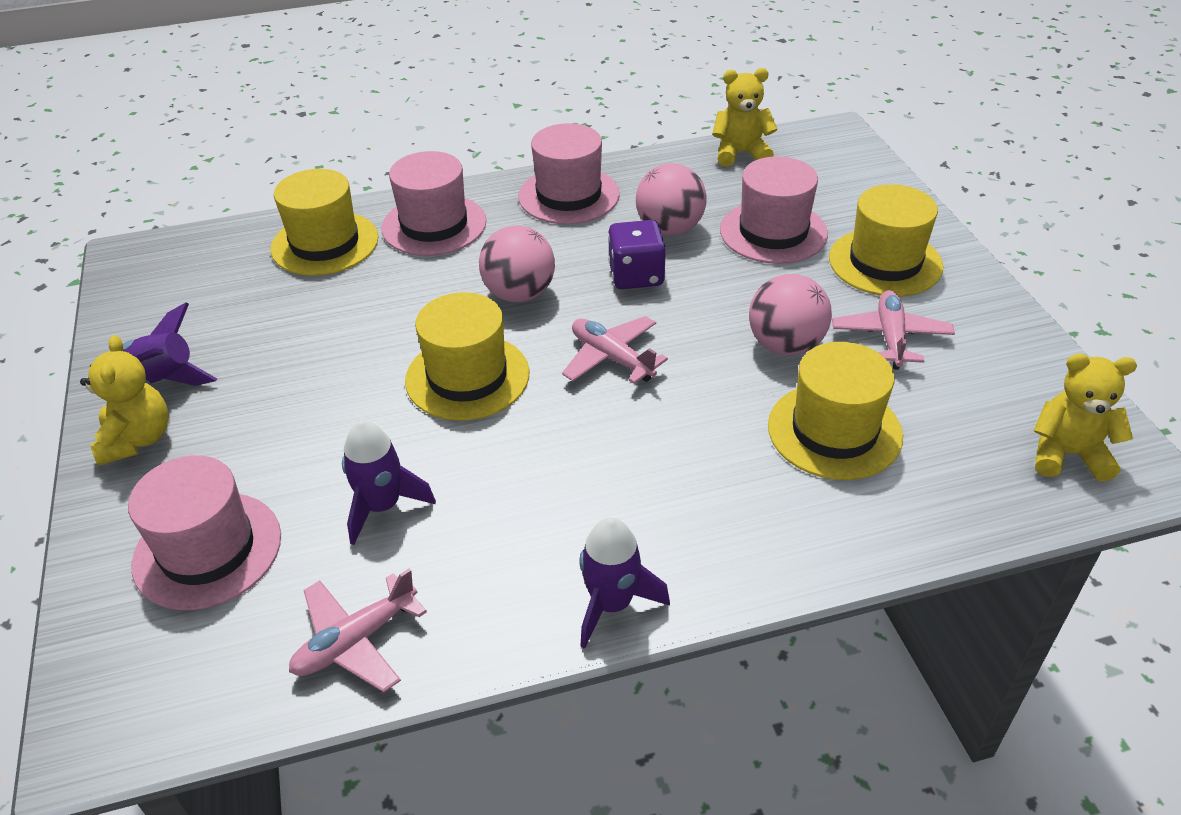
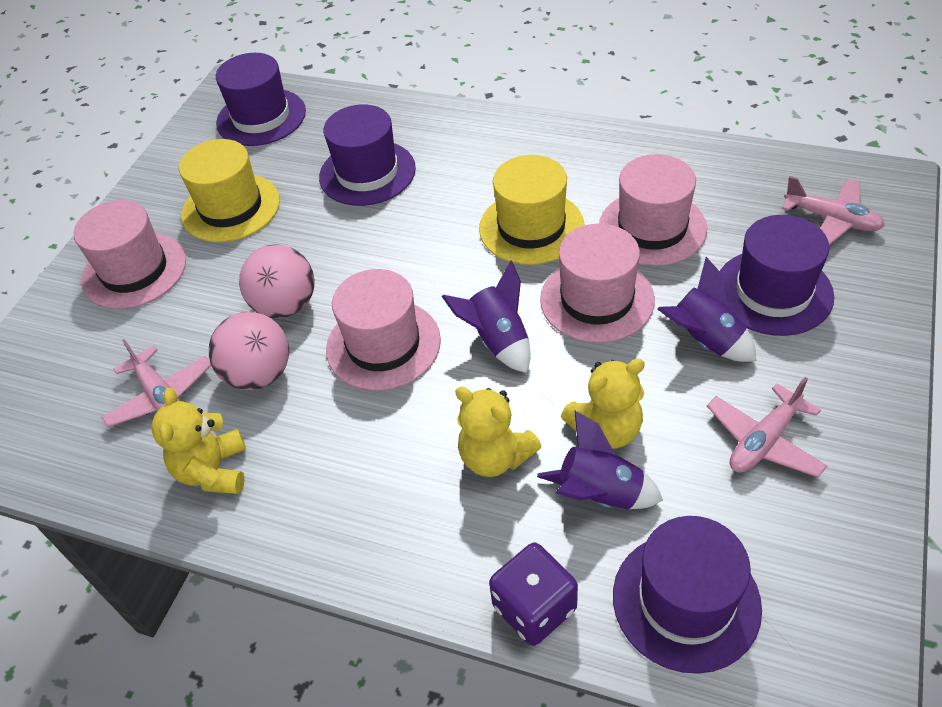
pink ball: [479,226,555,302] [636,164,707,236] [749,274,832,355] = 3 -> [209,312,289,390] [239,244,315,318] = 2
purple hat: none = 0 -> [216,53,306,146] [319,104,416,206] [613,516,762,674] [720,215,834,336] = 4
yellow hat: [271,169,378,276] [405,292,529,421] [768,342,903,480] [829,184,943,296] = 4 -> [179,139,280,242] [479,155,584,265] = 2

